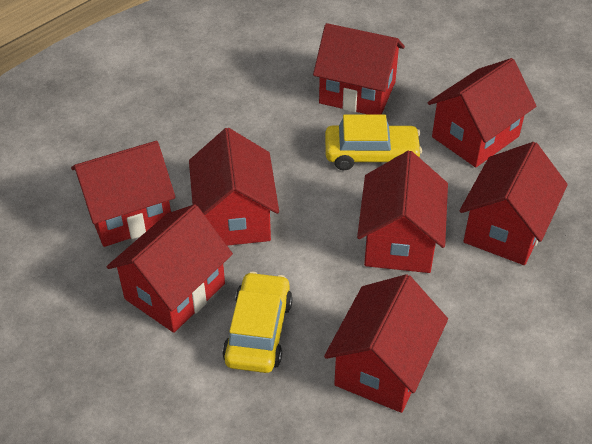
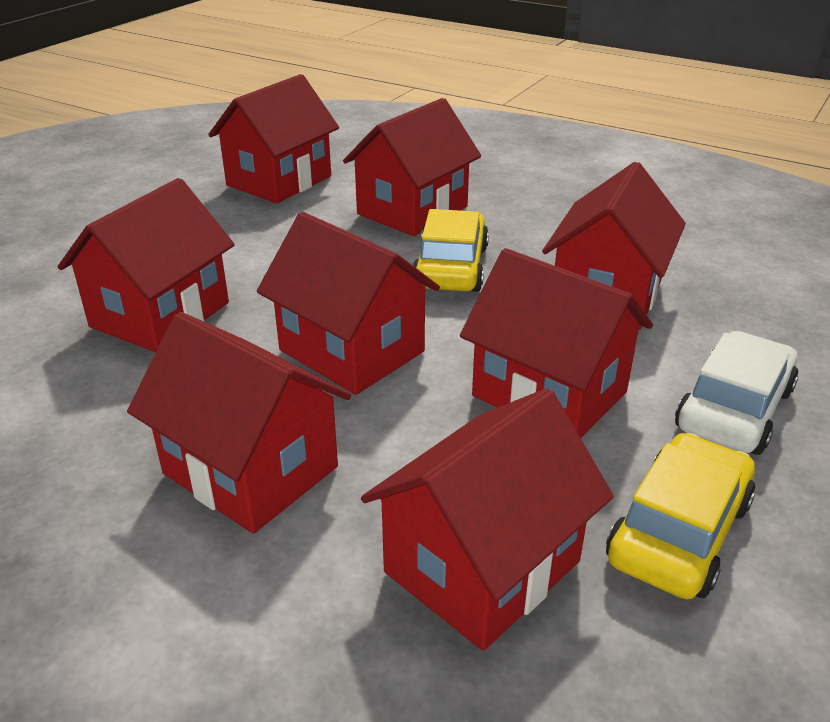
white car: none = 0 -> [675,331,799,455] = 1

